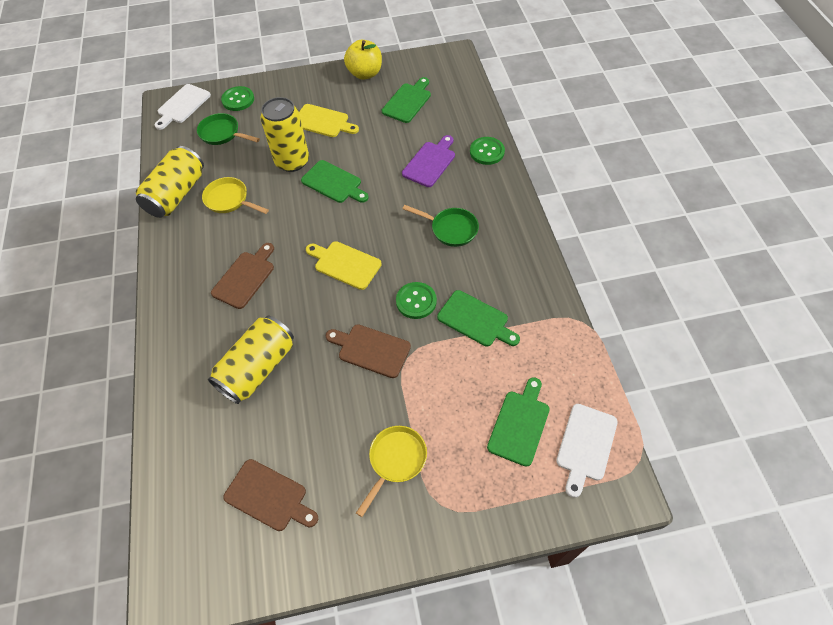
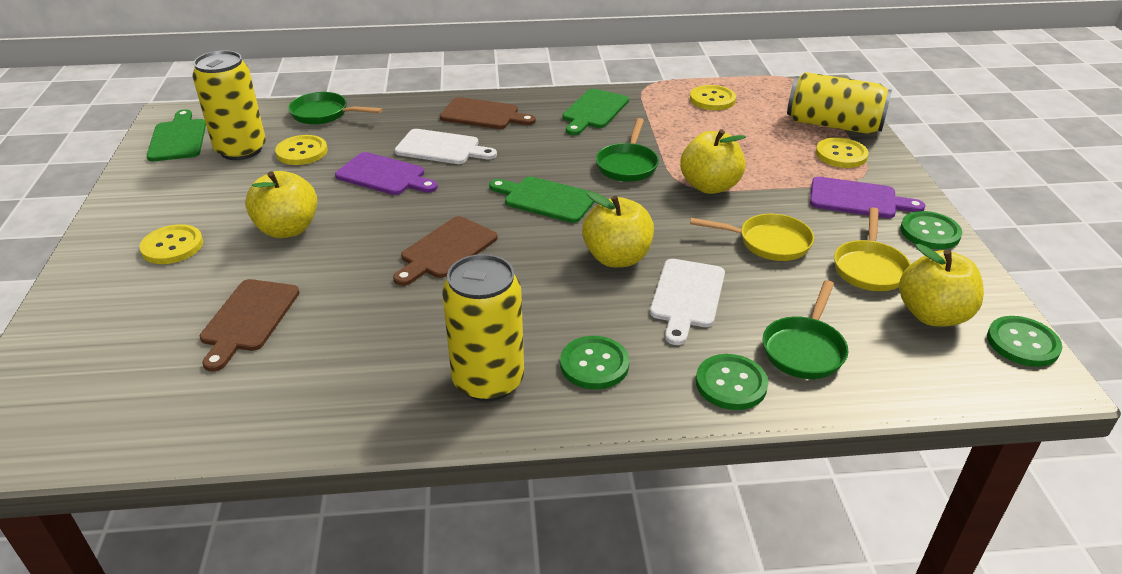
green button: [221,86,254,111] [396,282,437,319] [470,137,505,165] = 3 -> [560,336,629,389] [696,354,768,410] [900,211,963,249] [987,316,1062,367] = 4
green cutting board: [301,160,369,203] [382,77,431,123] [437,290,520,346] [487,377,550,467] = 4 -> [146,109,206,161] [489,176,594,223] [562,89,629,135] = 3
green pan: [197,113,260,145] [402,205,479,247] = 2 -> [288,92,383,125] [596,118,659,182] [763,280,848,379] = 3
purple cutting board: [402,135,455,187] = 1 -> [335,152,438,195] [810,177,925,218] = 2
yellow apple: [344,40,382,80] = 1 -> [245,171,317,238] [582,191,654,267] [680,129,746,194] [899,244,984,326] = 4
yellow button: none = 0 -> [139,224,203,264] [275,135,328,165] [690,85,736,110] [816,137,869,168] = 4
yellow cutting board: [299,104,359,137] [306,241,382,290] = 2 -> none = 0

